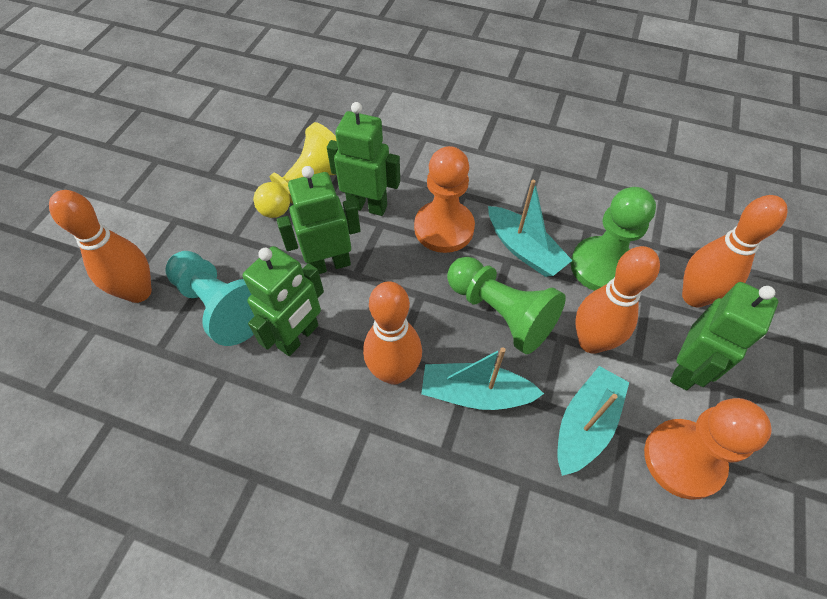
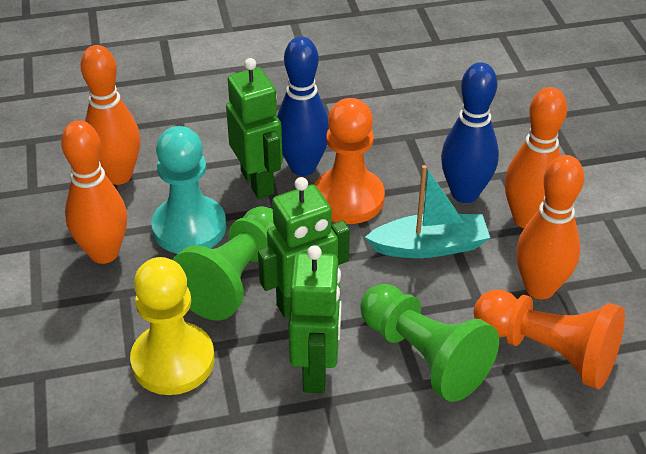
blue bowling pin: none = 0 -> [277,36,329,176] [441,62,499,203] = 2
green robot: [242,246,324,356] [277,166,361,274] [327,102,400,216] [670,282,778,391] = 4 -> [226,58,283,199] [258,177,350,318] [288,245,341,393] = 3
turquoise boat: [421,347,544,410] [488,180,573,277] [557,366,629,476] = 3 -> [365,165,490,258] = 1

